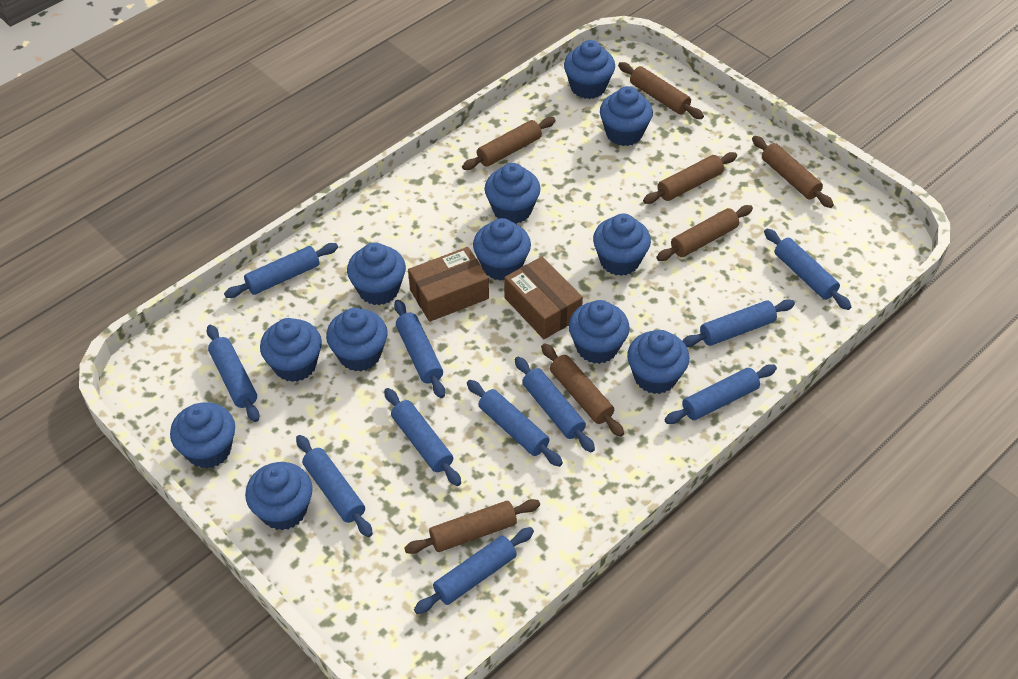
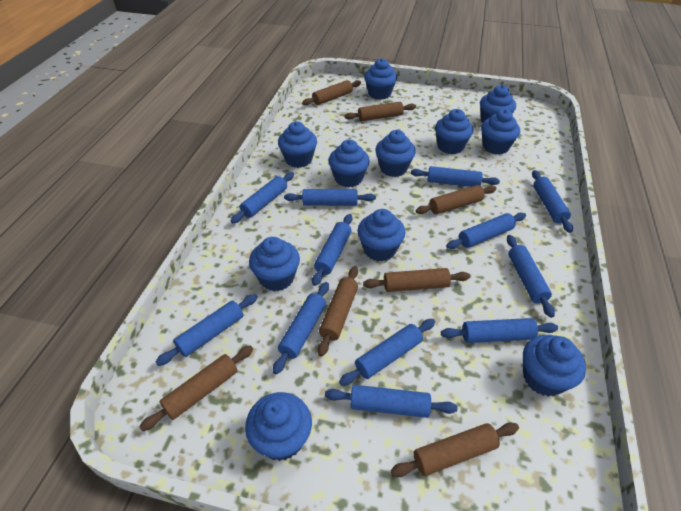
blue cupcake: [170,402,235,469] [245,462,313,530] [260,318,322,382] [326,308,387,372] [347,242,406,305] [473,218,531,281] [485,163,541,224] [564,40,615,99] [569,300,630,364] [593,213,651,276] [600,86,653,146] [627,330,689,394] = 12 -> [245,392,312,461] [249,237,300,291] [278,121,317,168] [329,140,370,187] [358,209,405,262] [364,58,397,100] [375,130,416,177] [435,109,473,154] [480,85,516,124] [481,109,520,155] [523,335,586,397] = 11
blue rolling pin: [206,325,260,422] [224,243,338,298] [296,435,373,537] [384,388,461,486] [394,300,445,398] [414,527,534,614] [467,380,563,467] [515,357,595,452] [665,364,777,424] [682,299,795,347] [764,229,851,310] = 11 -> [156,294,258,366] [231,172,294,223] [273,282,329,374] [284,189,376,206] [312,214,352,286] [325,385,457,418] [339,319,435,386] [411,166,500,187] [441,318,558,343] [446,213,526,249] [507,235,555,318] [532,170,573,233] = 12
brown box: [408,247,489,322] [504,256,583,339] = 2 -> none = 0

